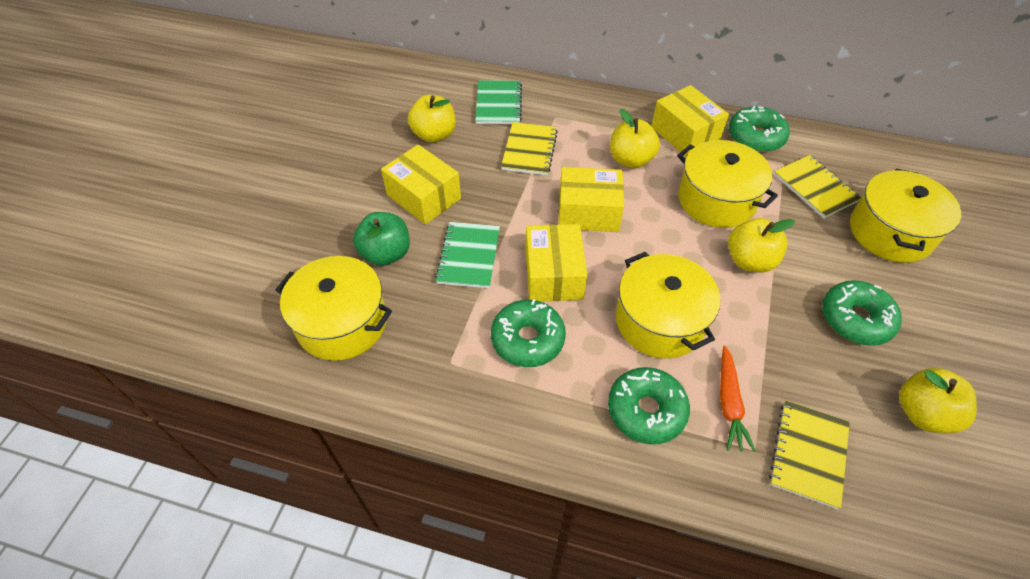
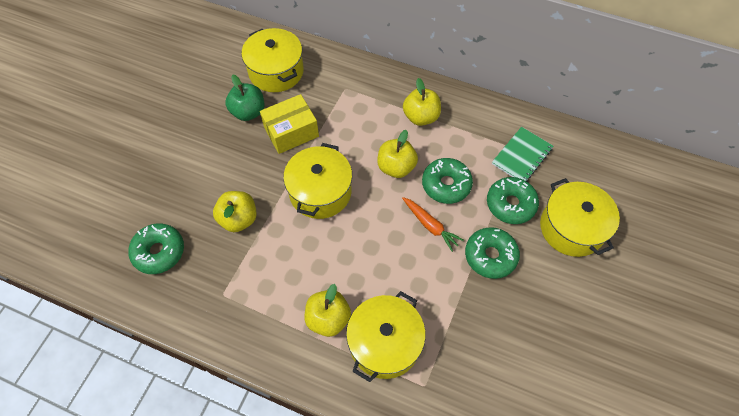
green notebook: [435,222,500,288] [475,80,522,124] = 2 -> [492,127,553,182] = 1
yellow box: [381,144,461,224] [526,224,587,302] [558,167,624,232] [651,85,729,157] = 4 -> [260,94,319,154] = 1
yellow notebook: [501,122,558,175] [769,400,850,509] [774,155,861,219] = 3 -> none = 0

